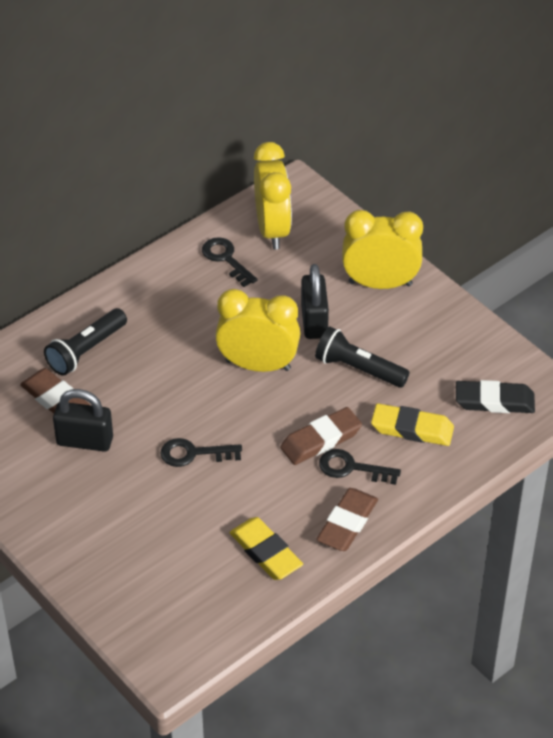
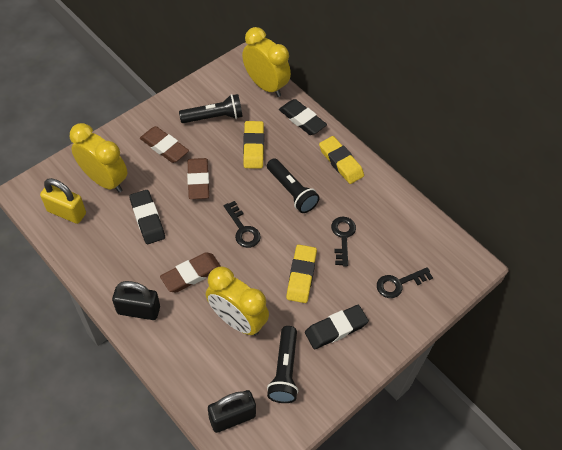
black eraser: [456,380,535,413] = 1 -> [129,190,165,244] [279,99,327,135] [305,305,369,349] = 3
black flashlight: [44,308,127,376] [315,327,410,388] = 2 -> [179,94,243,123] [267,158,320,213] [267,326,298,403] = 3
yellow eraser: [230,517,303,580] [371,403,454,446] = 2 -> [243,121,264,169] [286,245,317,303] [319,136,364,184] = 3
yellow padlock: none = 0 -> [40,178,86,224] = 1

